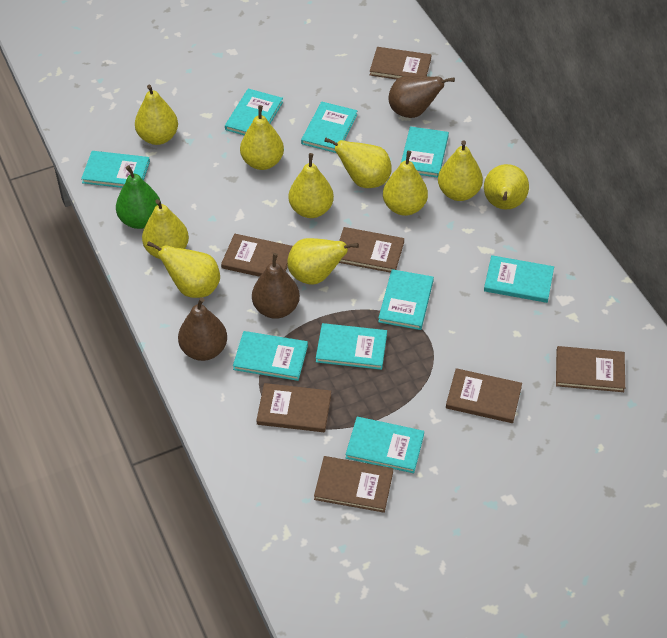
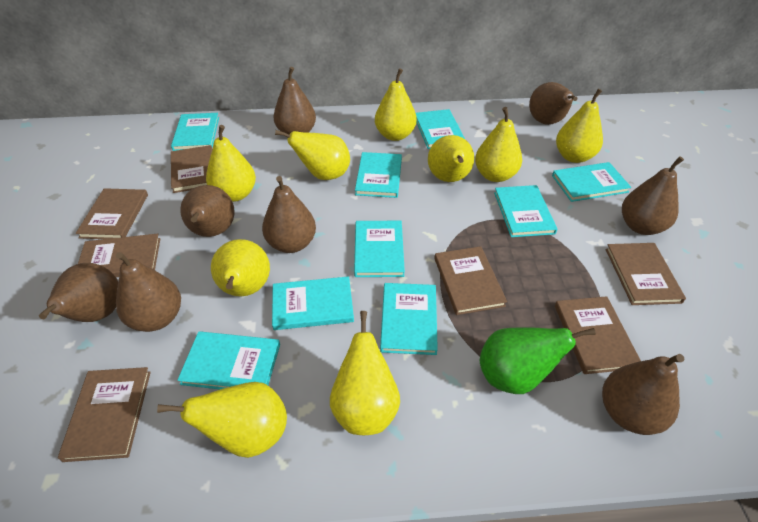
brown pear: [178,297,227,361] [252,253,300,319] [388,76,455,118] = 3 -> [39,263,118,322] [116,252,181,332] [180,185,235,237] [262,176,316,253] [273,67,316,134] [529,82,578,125] [602,354,684,435] [622,156,684,235] = 8
yellow pear: [135,84,178,145] [142,199,189,259] [147,241,220,298] [240,105,284,170] [287,238,359,284] [289,153,334,218] [324,138,392,188] [383,151,428,216] [438,141,483,201] [484,164,529,210] = 10 -> [157,382,287,458] [206,125,256,202] [211,239,270,296] [275,130,350,180] [330,311,400,435] [375,68,417,141] [428,135,474,182] [475,107,522,182] [556,89,603,163] = 9

